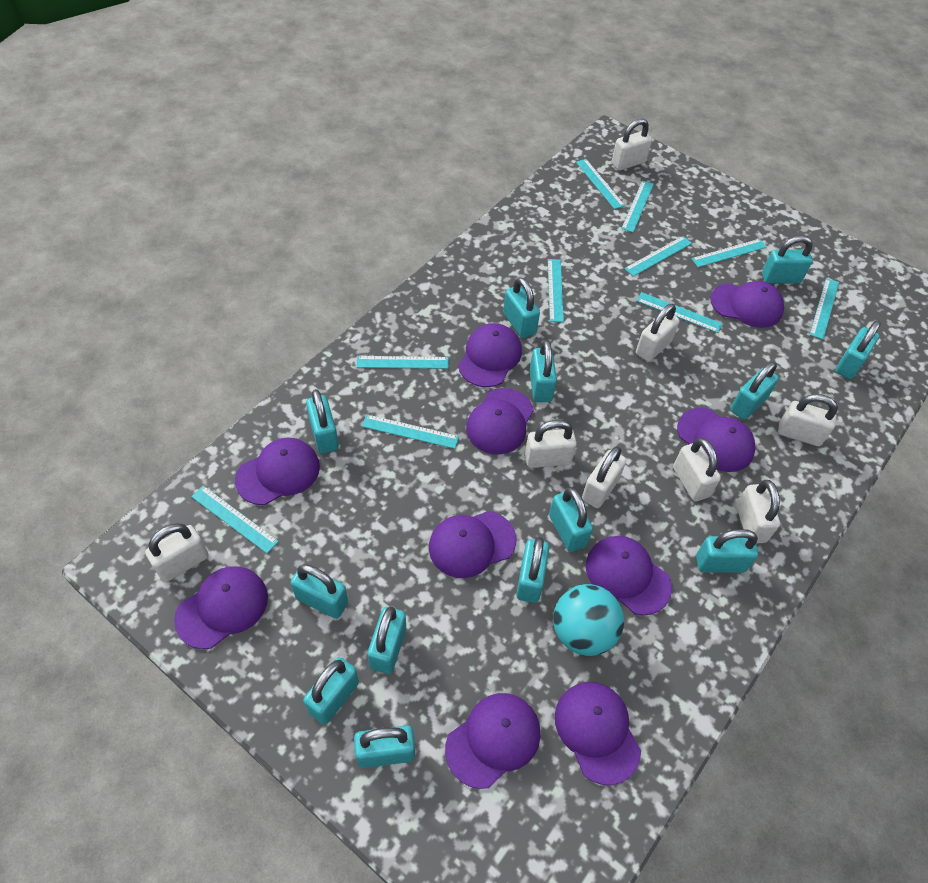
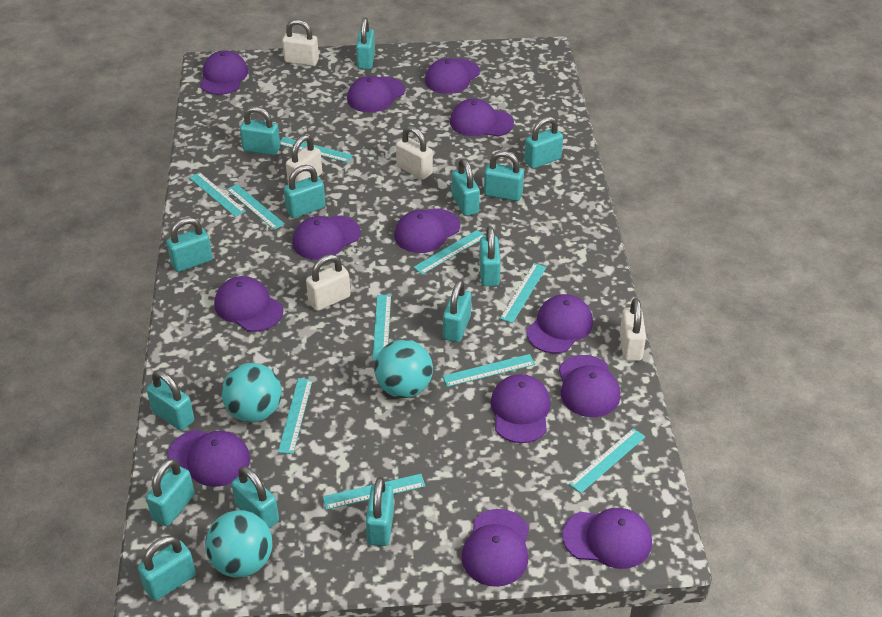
purple cap: [174,566,268,649] [235,438,320,505] [429,511,516,578] [445,693,541,789] [458,323,522,387] [466,388,534,455] [555,682,641,785] [586,536,672,615] [677,408,756,472] [710,281,784,328] = 10 -> [167,430,250,487] [200,50,248,95] [215,276,283,332] [292,216,361,260] [347,76,405,113] [394,208,460,253] [425,58,480,94] [450,99,514,137] [462,509,529,587] [490,374,551,443] [526,294,593,353] [559,355,620,417] [562,508,652,569] = 13
turquoise ball: [553,584,624,656] = 1 -> [205,510,273,578] [222,363,282,422] [374,340,433,398] = 3
turquoise padlock: [290,564,348,619] [303,657,359,725] [306,389,339,454] [354,725,415,768] [367,606,406,674] [503,277,540,338] [516,537,549,603] [529,340,557,402] [549,487,593,552] [696,529,758,573] [730,362,779,420] [762,236,813,284] [835,320,881,379] = 13 -> [138,536,196,601] [146,458,195,526] [147,370,194,431] [167,217,213,272] [232,466,279,528] [240,106,280,155] [284,165,326,218] [356,17,375,69] [366,477,394,546] [443,280,471,342] [452,158,480,216] [479,226,501,286] [484,151,524,201] [524,117,563,169] = 14
white padlock: [145,523,209,582] [525,420,577,468] [582,446,626,508] [612,118,652,171] [636,304,680,362] [673,438,721,502] [736,480,780,544] [778,394,838,446] = 8 -> [282,19,319,66] [286,135,322,185] [306,254,350,311] [396,126,433,180] [620,298,646,361] = 5

